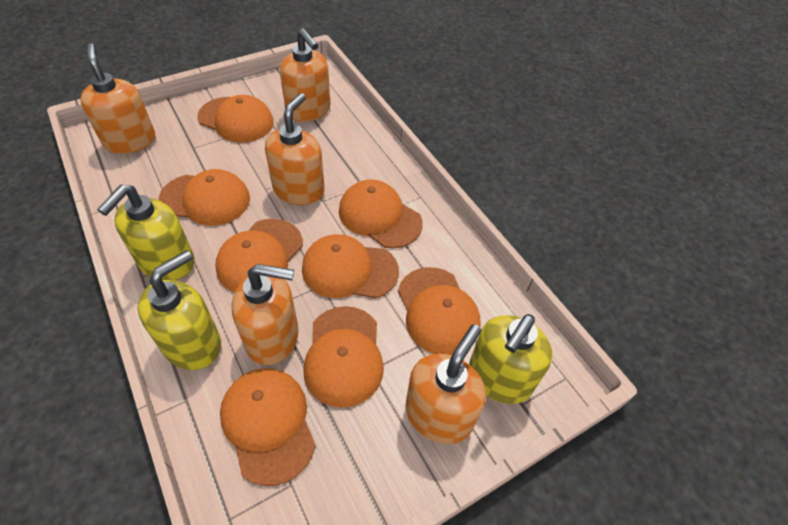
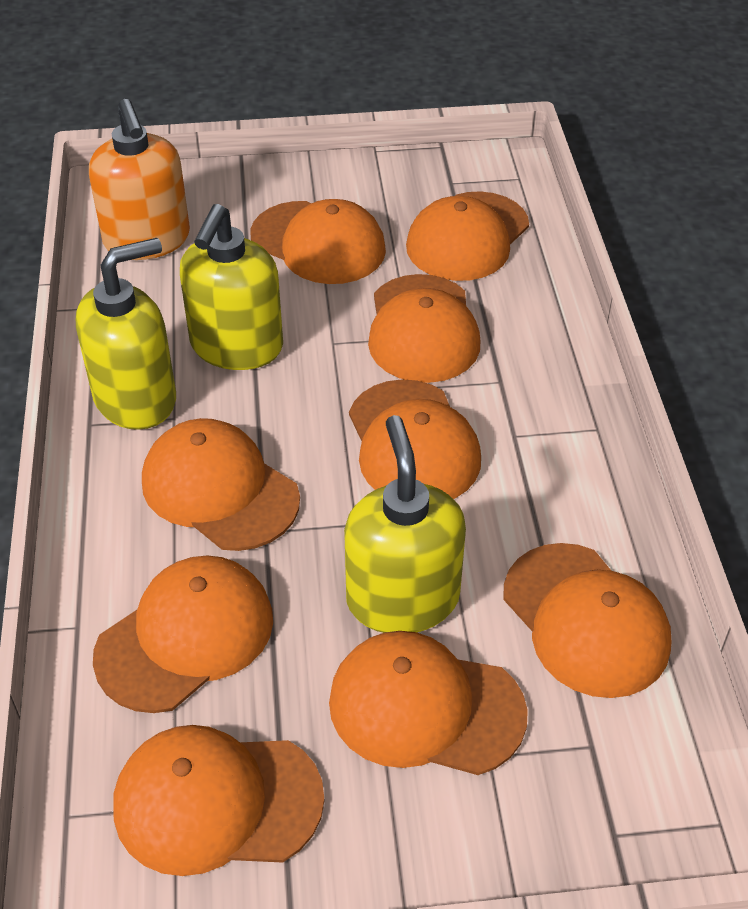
orange cap: [158,169,250,226] [198,95,274,143] [215,219,303,292] [220,369,316,486] [302,234,399,299] [303,306,384,408] [339,179,423,248] [398,267,481,355] = 8 -> [93,555,273,713] [113,725,325,876] [142,418,300,551] [250,199,386,284] [329,631,528,775] [349,379,481,499] [368,274,480,383] [406,191,529,281] [504,543,671,698] = 9
orange soap dispenser: [80,43,155,154] [232,264,299,365] [265,93,325,205] [280,29,330,122] [405,324,486,444] = 5 -> [89,99,190,260] = 1

